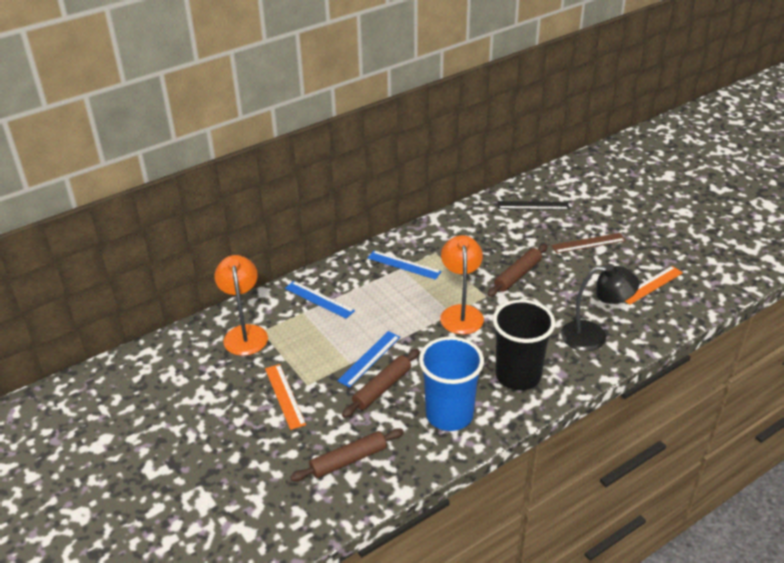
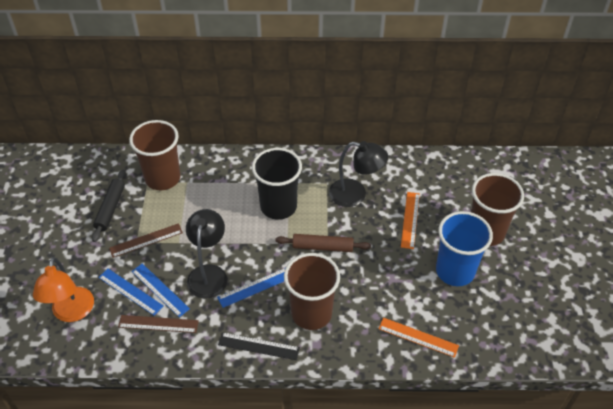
black lamp: [561,264,639,351] = 1 -> [186,209,227,298] [329,141,388,207] = 2
black rolling pin: none = 0 -> [92,170,126,242] = 1
brown cup: none = 0 -> [129,120,181,190] [284,253,340,330] [471,173,524,246] = 3
brown rolling pin: [290,428,404,481] [342,349,420,418] [487,244,548,297] = 3 -> [275,234,371,252] = 1
brown ruler: [551,233,626,254] = 1 -> [109,223,183,258] [118,315,199,333] = 2
orange lamp: [215,255,268,356] [440,235,484,335] = 2 -> [33,257,94,322] = 1

